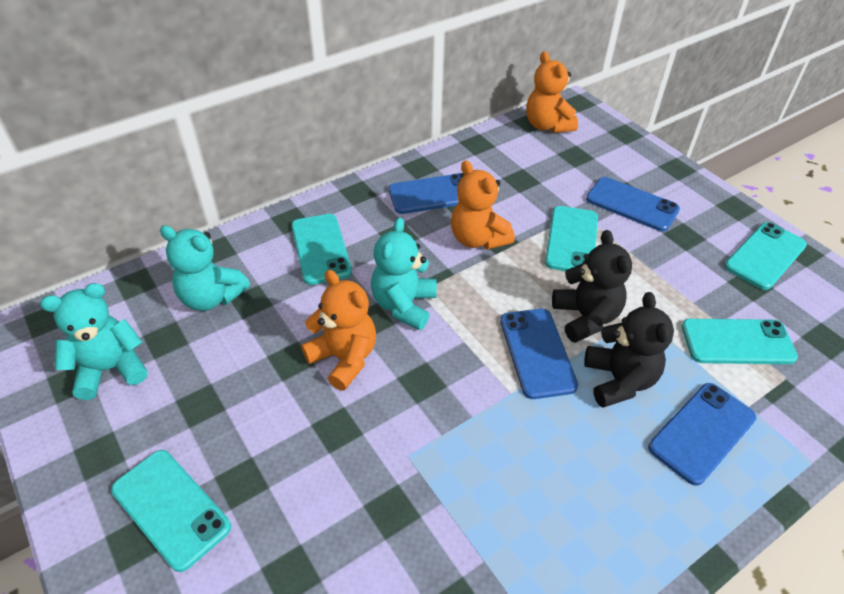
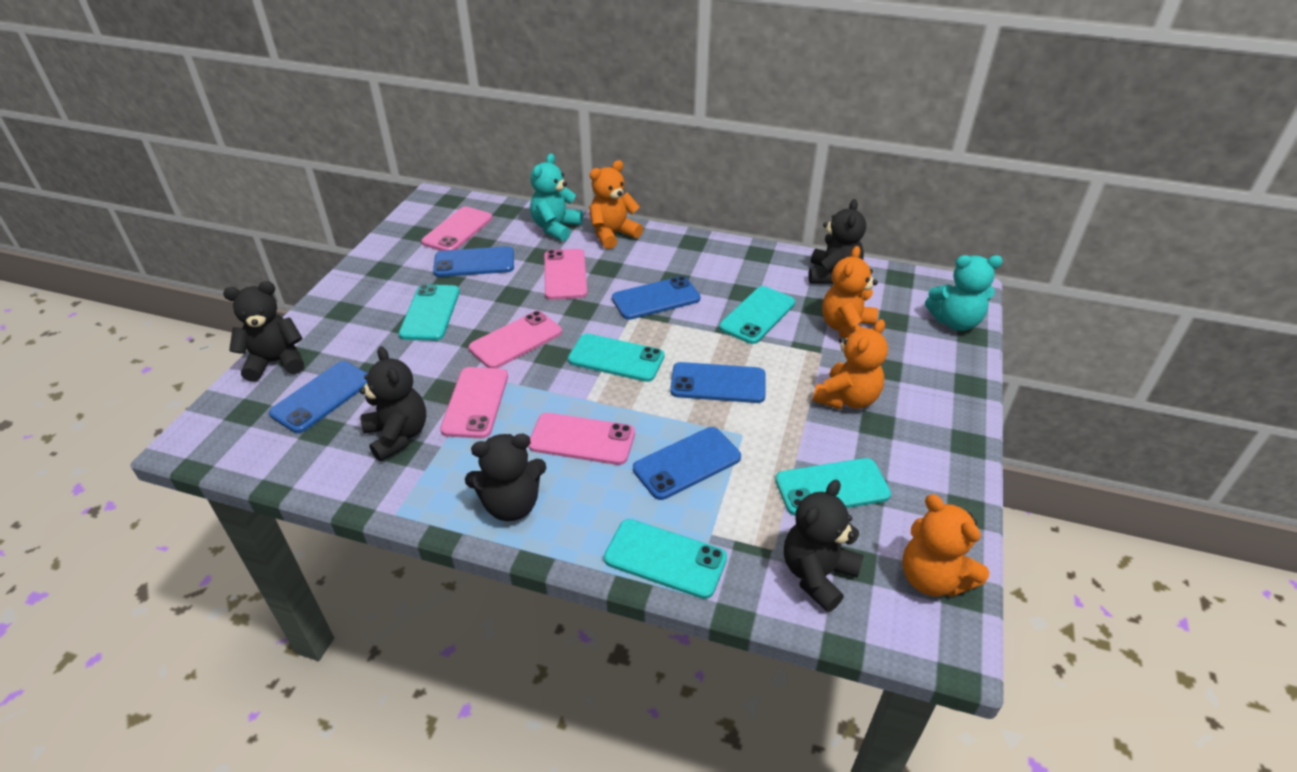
black teddy bear: [552,230,632,343] [584,292,674,408] = 2 -> [223,281,304,382] [359,346,426,461] [465,434,546,521] [784,479,864,612] [808,199,866,284] = 5
blue phone: [389,173,464,214] [500,309,578,399] [586,177,680,231] [648,383,756,486] = 4 -> [269,361,368,433] [433,246,514,277] [612,276,700,320] [633,427,741,500] [670,362,766,403] = 5
orange teddy bear: [301,270,376,391] [451,160,515,250] [526,51,578,133] = 3 -> [589,160,643,249] [812,319,888,410] [822,246,878,338] [902,494,989,597] = 4
pink phone: none = 0 -> [421,207,492,251] [440,367,508,439] [469,311,562,368] [528,413,635,465] [544,249,587,300] = 5
turquoise teddy bear: [40,283,148,400] [160,225,250,311] [371,217,437,330] = 3 -> [530,153,583,241] [925,255,1003,331] = 2

